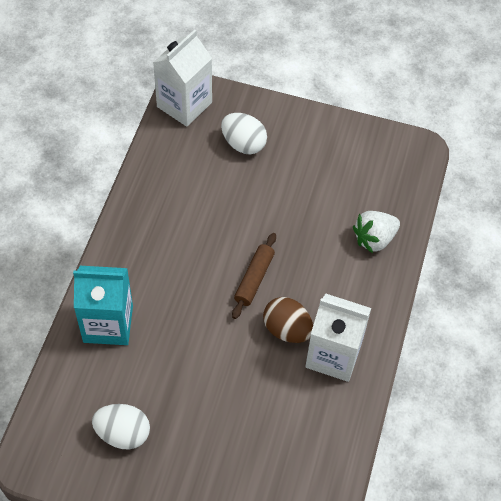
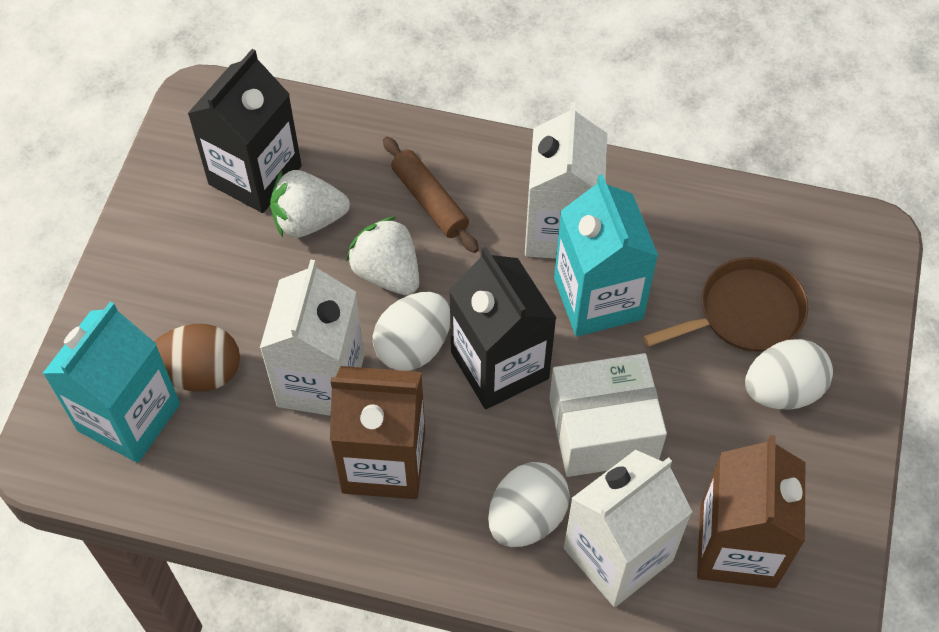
black carton: none = 0 -> [187,49,302,213] [449,247,556,409] = 2
brown carton: none = 0 -> [330,366,425,499] [697,435,805,588] = 2
brown pan: none = 0 -> [643,257,808,352] = 1
turquoise carton: [73,266,133,345] = 1 -> [42,301,180,463] [554,174,658,337] = 2
white box: none = 0 -> [549,353,667,477] = 1
white carton: [153,29,212,127] [305,293,371,382] = 2 -> [260,259,364,416] [525,102,607,259] [564,450,693,607] = 3
white egg: [92,404,150,449] [221,113,267,154] = 2 -> [373,292,450,371] [488,462,570,547] [745,339,833,410] = 3
white strawberry: [353,211,400,253] = 1 -> [270,170,350,238] [346,216,419,295] = 2

